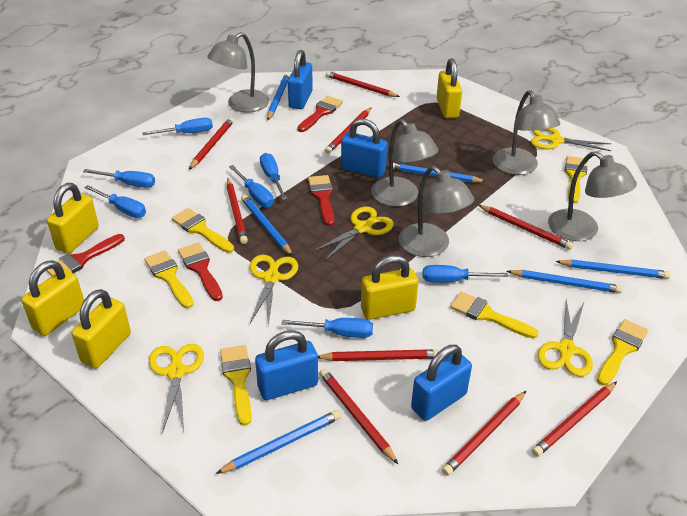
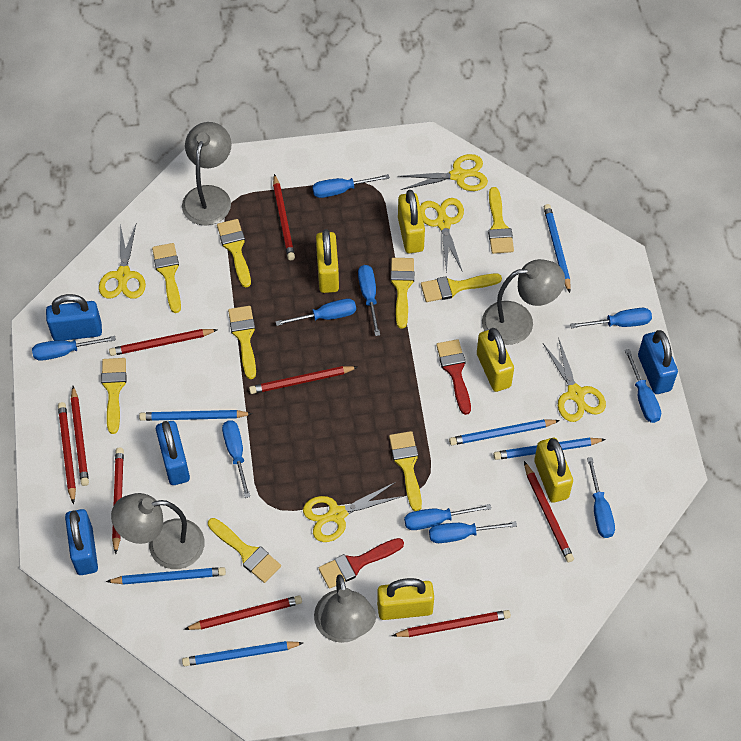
blue screwdriver: [83,169,155,188] [84,185,146,218] [142,118,213,135] [229,165,274,207] [260,153,287,200] [282,318,373,338] [423,265,509,283] = 7 -> [32,336,116,361] [222,420,250,498] [275,299,356,326] [312,174,390,198] [358,265,380,336] [404,504,491,530] [429,521,517,543] [570,308,652,328] [587,457,615,538] [625,349,661,423] = 10
grey lamp: [207,32,269,113] [371,119,439,207] [399,166,474,257] [492,90,560,175] [548,151,637,241] = 5 -> [111,493,205,569] [182,122,232,226] [314,574,376,643] [482,259,565,345] = 4
red brush: [46,234,125,276] [178,242,223,301] [297,96,343,132] [308,175,334,226] = 4 -> [319,538,404,589] [436,339,471,415] = 2
yellow brush: [144,250,194,309] [172,208,234,253] [220,345,252,426] [450,292,538,339] [565,156,587,203] [597,319,648,386] = 6 -> [101,358,126,434] [152,243,181,313] [208,518,281,583] [217,219,251,287] [228,306,256,379] [389,431,422,511] [391,258,414,329] [421,274,502,302] [488,187,514,254] = 9

